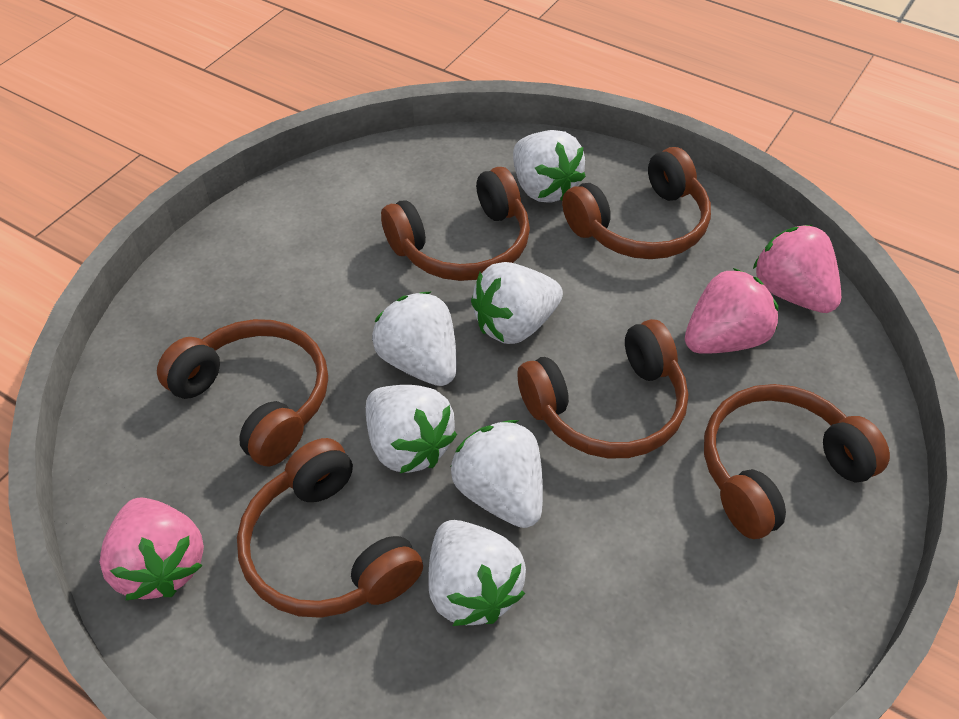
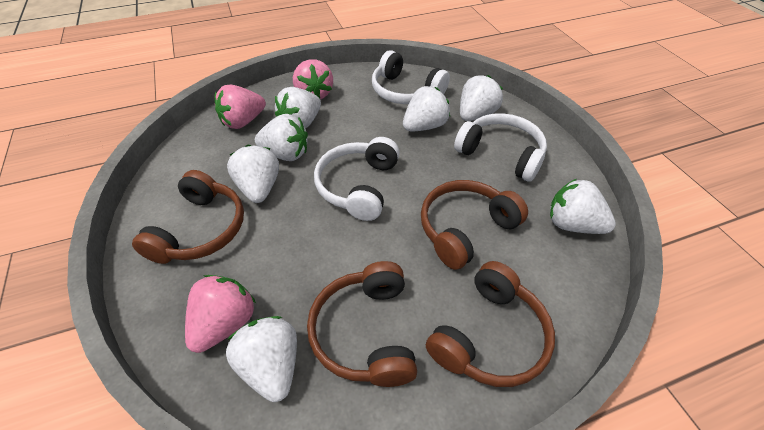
brown headphones: [157,319,328,466] [237,438,423,618] [381,167,530,281] [517,319,688,458] [562,147,711,259] [704,384,890,539] = 6 -> [132,170,244,264] [307,261,417,387] [421,180,528,270] [426,261,555,387] = 4
white headphones: none = 0 -> [314,137,400,221] [372,50,450,104] [454,113,547,182] = 3
white strawberry: [366,385,457,473] [372,292,457,386] [429,520,526,626] [451,420,543,528] [471,262,563,344] [513,130,586,203] = 6 -> [226,316,297,402] [227,145,279,203] [255,114,308,161] [275,87,321,129] [403,86,450,131] [460,75,503,121] [550,179,616,234] = 7

